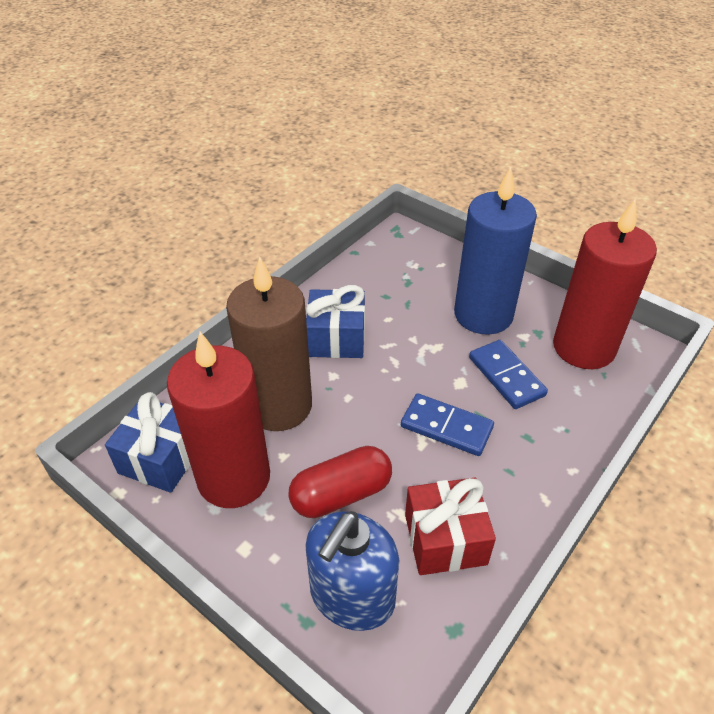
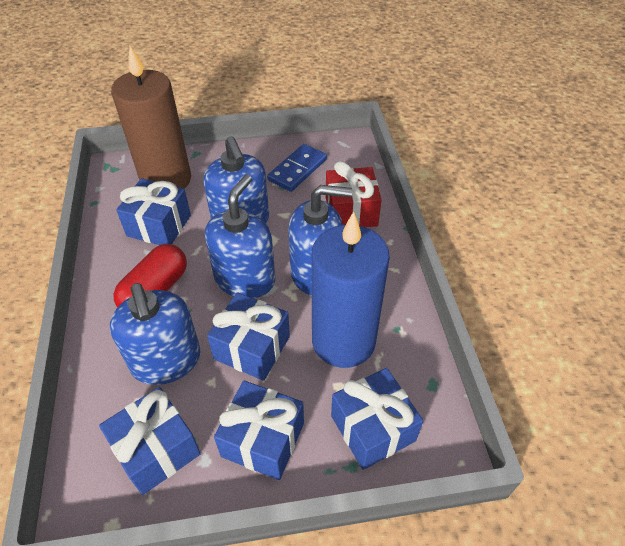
blue domino: [401,393,494,456] [469,340,548,409] = 2 -> [267,144,327,192] = 1
blue gift: [105,392,190,493] [306,285,365,358] = 2 -> [99,387,200,495] [116,178,191,245] [207,292,290,381] [214,380,304,480] [331,368,423,470] = 5
blue soap dispenser: [305,511,399,631] = 1 -> [110,283,201,385] [203,136,269,223] [205,174,275,298] [288,185,352,295] = 4
red candle: [167,332,270,508] [553,198,657,369] = 2 -> none = 0

